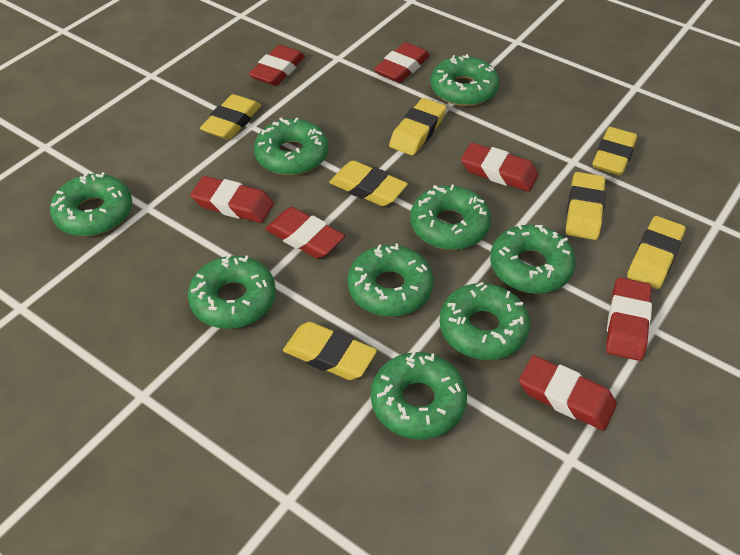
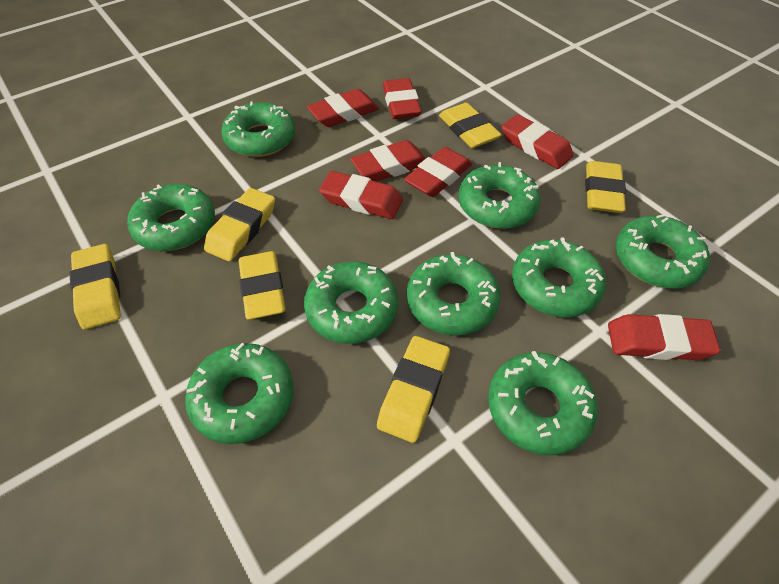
yellow eraser: [200,94,261,140] [283,322,377,380] [329,160,408,206] [389,98,446,156] [566,172,606,240] [592,127,638,176] [627,216,686,289] = 7 -> [70,244,121,330] [204,188,275,261] [239,251,286,320] [377,336,450,443] [439,103,502,148] [585,161,626,213] = 6

